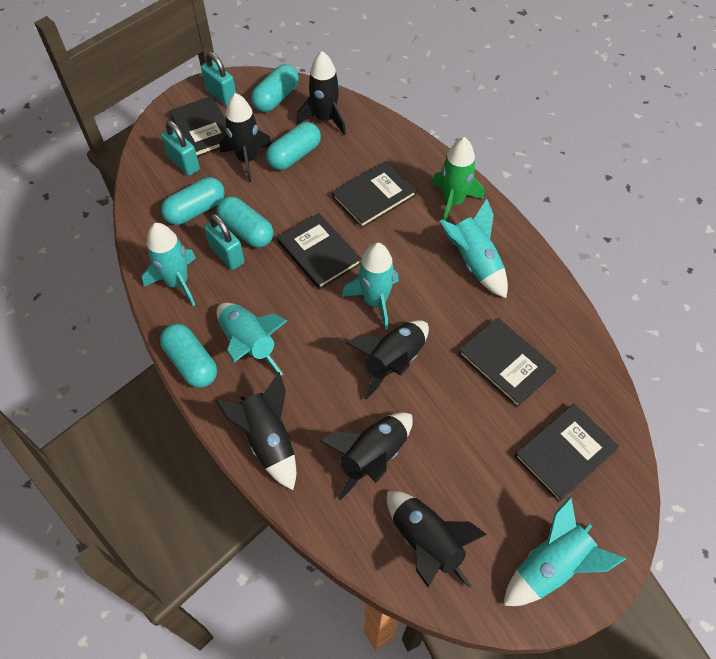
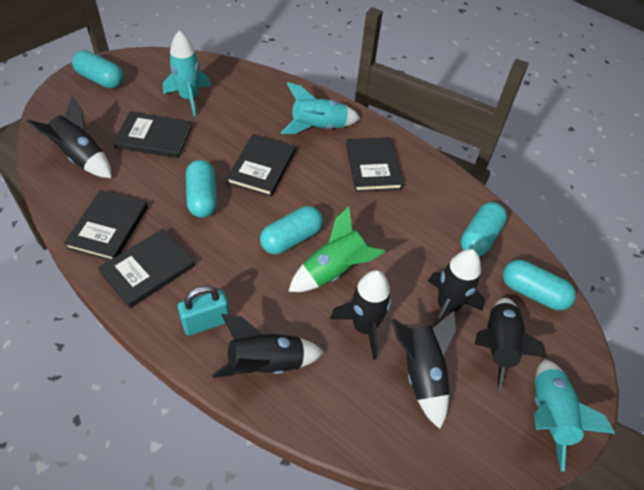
turquoise padlock: [161,121,200,176] [201,52,236,106] [204,214,245,270] = 3 -> [178,285,229,336] = 1
turquoise rocket: [142,223,196,306] [217,303,287,375] [342,243,399,330] [440,199,508,298] [504,497,626,606] = 5 -> [163,30,211,116] [281,82,361,134] [534,359,615,472] = 3

